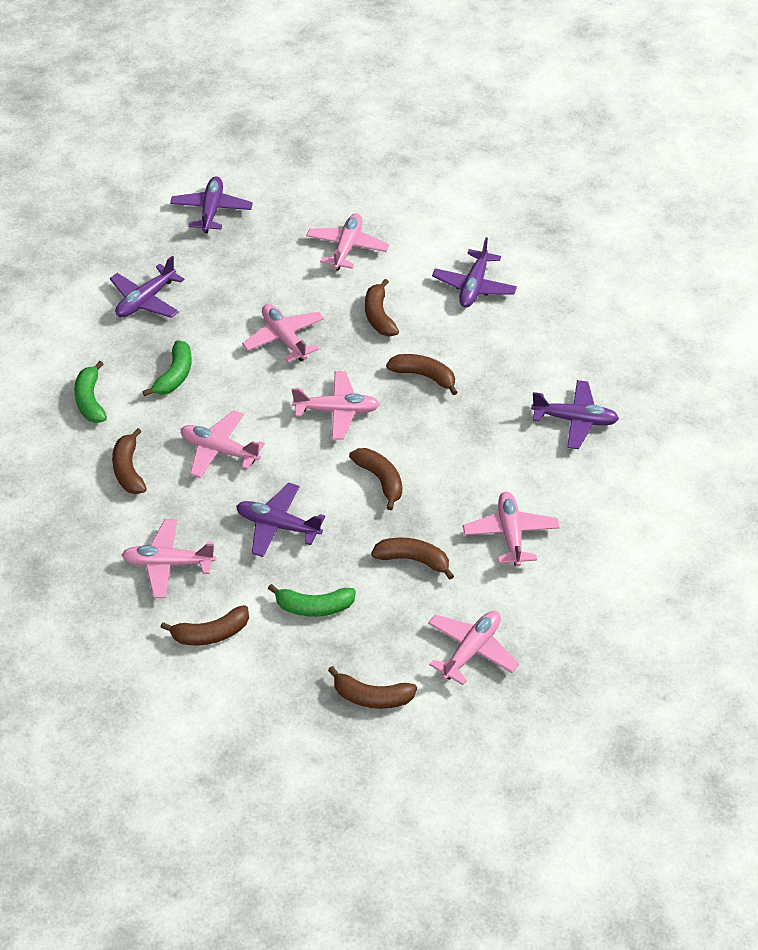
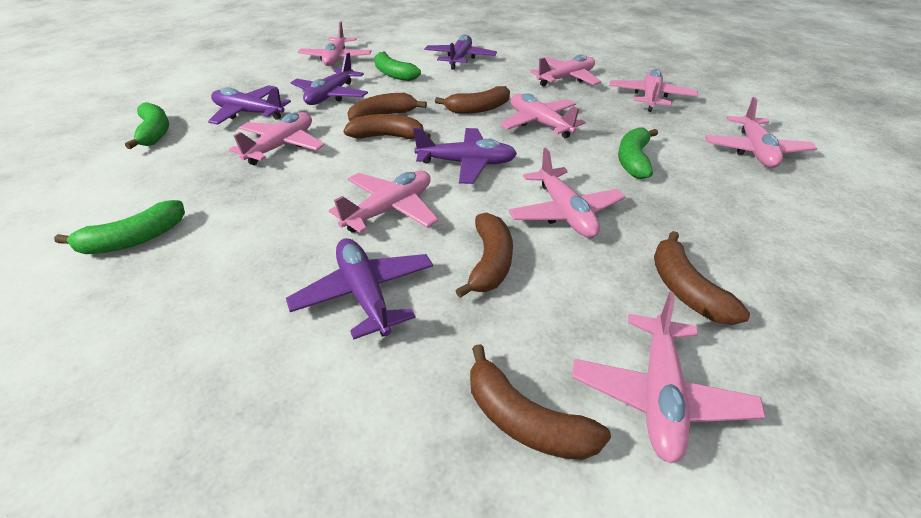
brown banana: [112,428,147,494] [160,605,249,645] [328,666,417,709] [349,448,402,510] [365,279,399,336] [371,538,454,580] [386,354,458,395] = 7 -> [343,114,431,139] [347,93,427,121] [435,86,510,114] [455,212,513,298] [470,344,611,460] [654,231,750,325] = 6
green banana: [74,361,107,423] [142,340,191,397] [268,584,356,617] = 3 -> [54,200,185,254] [125,102,169,149] [374,52,421,81] [618,127,658,179] = 4
pink plane: [121,519,216,598] [180,410,265,478] [242,304,324,362] [292,371,380,440] [306,213,389,271] [428,611,519,685] [463,492,560,567] = 7 -> [229,112,325,165] [298,22,372,66] [329,171,439,233] [500,93,586,138] [508,148,625,238] [530,55,601,86] [572,292,766,464] [609,69,698,112] [705,97,817,168] = 9

